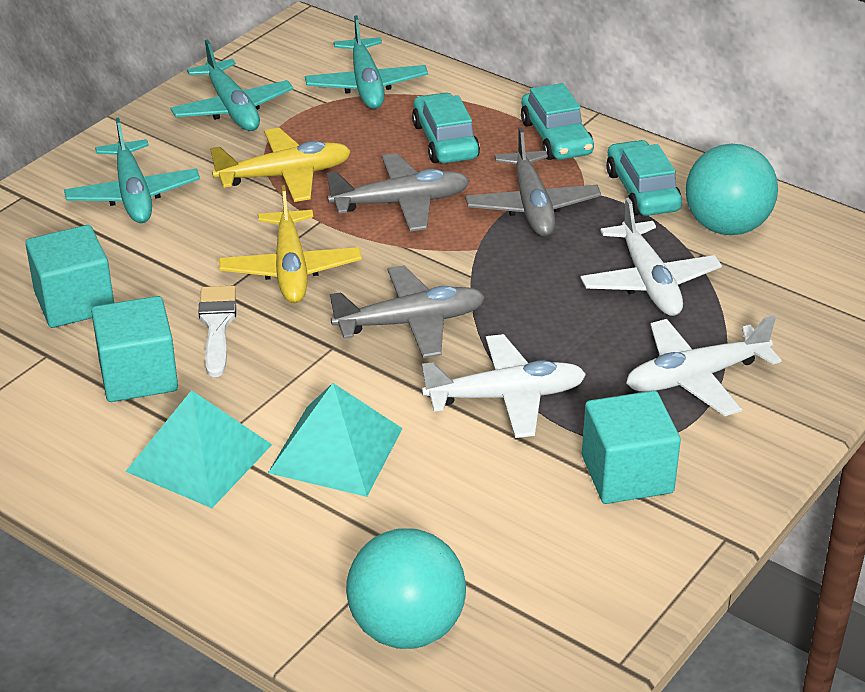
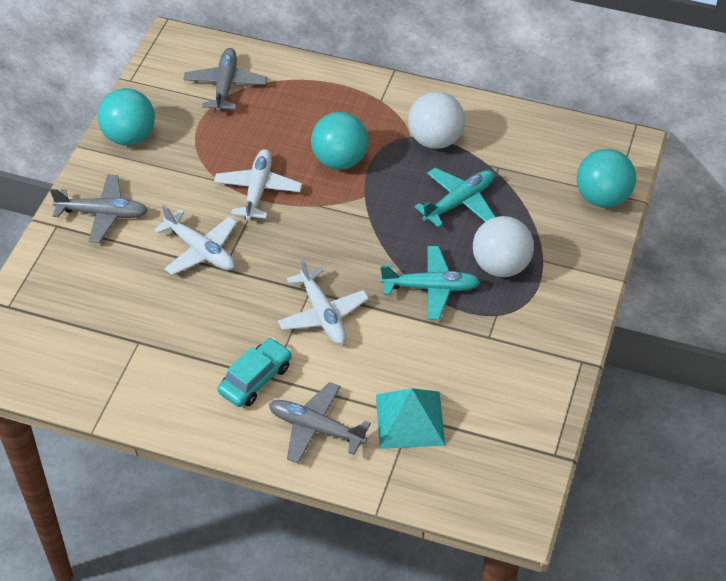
turquoise ball: [346,528,466,649] [685,144,778,235] = 2 -> [97,88,155,145] [311,112,369,170] [577,149,636,208] = 3
turquoise car: [412,93,480,163] [521,83,594,160] [606,140,682,216] = 3 -> [218,338,292,407] = 1
turquoise cube: [25,225,114,328] [91,296,178,402] [582,391,681,504] = 3 -> none = 0
turquoise plane: [64,118,200,223] [170,39,293,131] [305,15,428,109] = 3 -> [380,246,480,320] [414,168,495,228] = 2
turquoise pyramid: [125,390,272,508] [268,383,403,497] = 2 -> [376,388,445,449] = 1
white ball: none = 0 -> [408,92,465,149] [473,216,534,277] = 2
white brush: [198,286,236,377] = 1 -> none = 0
yellow plane: [210,128,351,202] [219,185,362,303] = 2 -> none = 0

